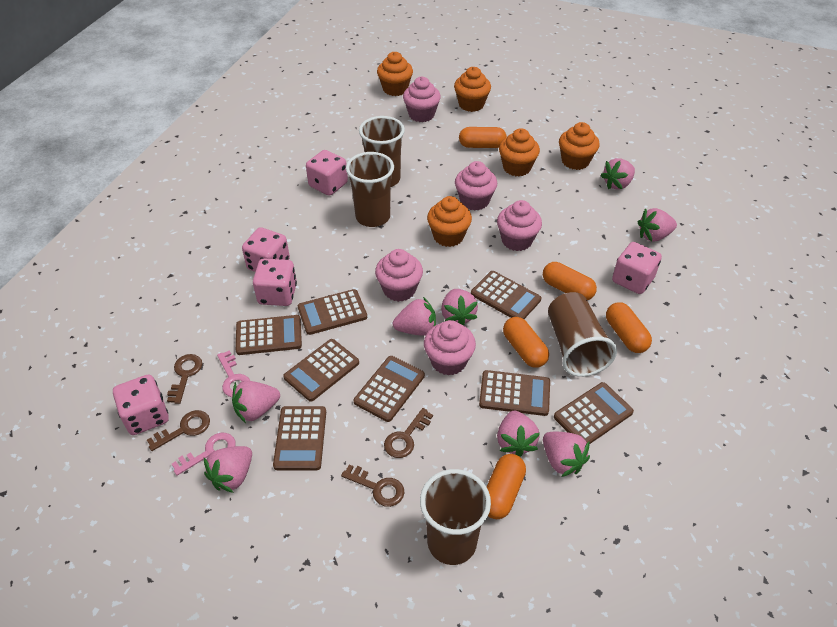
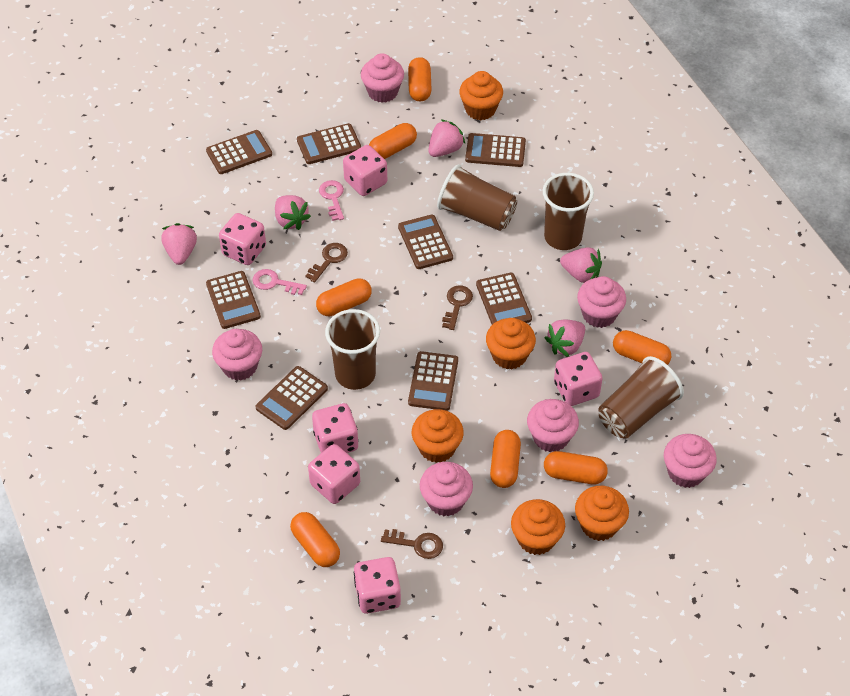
brown key: [147,410,210,451] [167,354,202,404] [341,464,404,507] [384,408,433,458] = 4 -> [305,243,348,283] [381,529,443,559] [442,285,473,330] = 3
orange capsule: [459,127,507,148] [487,454,526,519] [503,317,549,368] [543,262,597,300] [606,302,652,353] = 5 -> [290,512,340,567] [316,278,372,316] [369,123,417,159] [408,57,432,101] [490,430,521,488] [544,451,608,484] [613,330,671,365] = 7
pink cupcake: [375,249,423,302] [403,77,441,122] [424,320,476,376] [455,161,497,211] [497,200,542,251] = 5 -> [212,329,262,381] [361,53,404,103] [420,462,473,516] [527,399,579,452] [577,276,626,328] [664,434,717,488] = 6
pink dice: [113,374,169,435] [242,227,290,272] [253,259,297,306] [306,150,348,196] [612,242,662,294] = 5 -> [219,213,266,265] [308,444,360,504] [312,403,358,453] [343,145,387,196] [354,557,401,614] [554,352,603,406] = 6
pink strawberry: [204,446,252,493] [232,381,280,423] [393,297,436,336] [441,289,478,326] [497,411,540,457] [543,432,590,477] [600,158,635,190] [638,208,677,242] = 8 -> [161,223,197,265] [275,195,311,230] [428,119,465,157] [545,320,585,357] [560,247,602,283] = 5

